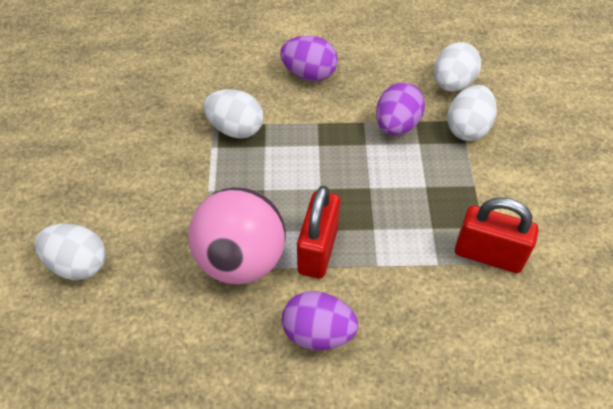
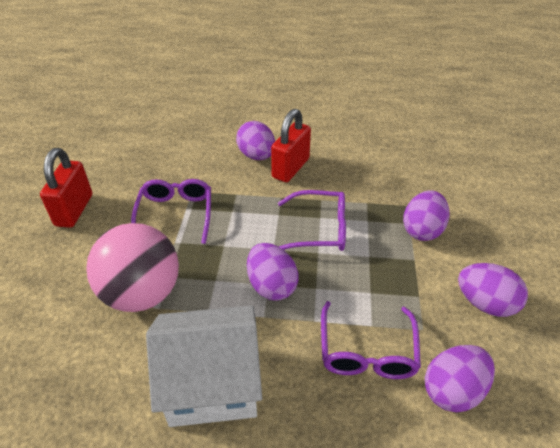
purple egg: [280,36,338,81] [282,291,358,350] [376,82,425,135] = 3 -> [236,121,275,160] [247,243,299,301] [403,190,450,241] [425,345,495,413] [458,263,528,317] = 5
purple glasses: none = 0 -> [131,179,211,244] [278,190,346,251] [321,301,421,379] = 3
white egg: [35,224,106,280] [204,89,263,139] [434,42,481,92] [447,85,497,141] = 4 -> none = 0
white house: none = 0 -> [146,305,262,427] = 1

